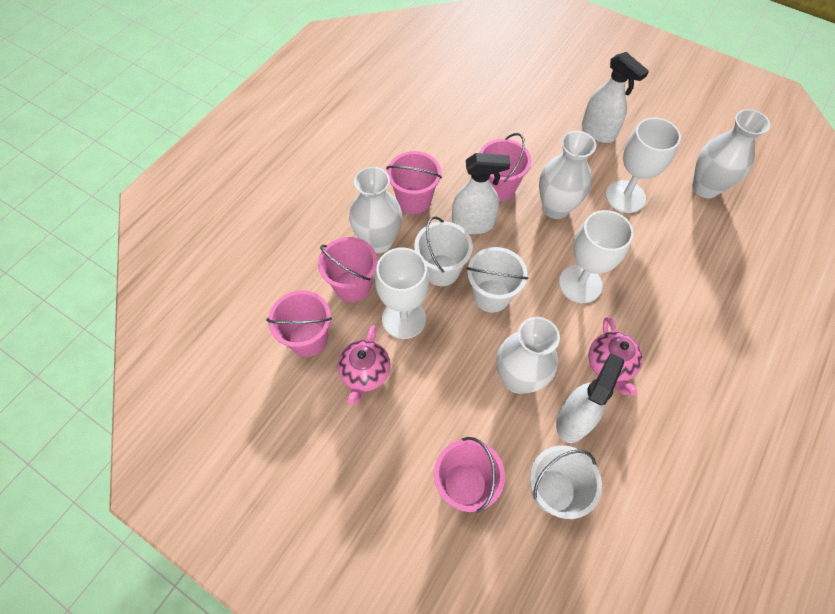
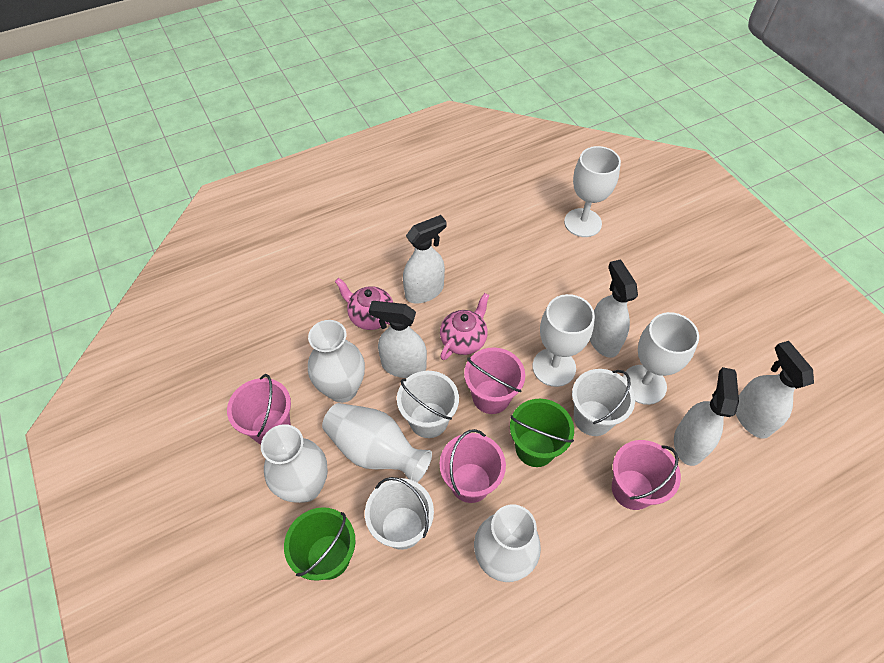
green bucket: none = 0 -> [284,507,355,581] [510,399,574,467] = 2
pink bucket: [266,290,332,357] [318,237,377,302] [386,151,442,214] [434,437,505,513] [479,133,532,201] = 5 -> [227,374,291,444] [440,429,506,503] [464,348,525,414] [612,440,681,510] = 4
white spray bottle: [452,153,510,234] [556,353,624,443] [582,52,649,143] = 3 -> [369,301,427,378] [403,215,447,303] [590,260,638,358] [674,367,739,466] [736,341,814,439] = 5

